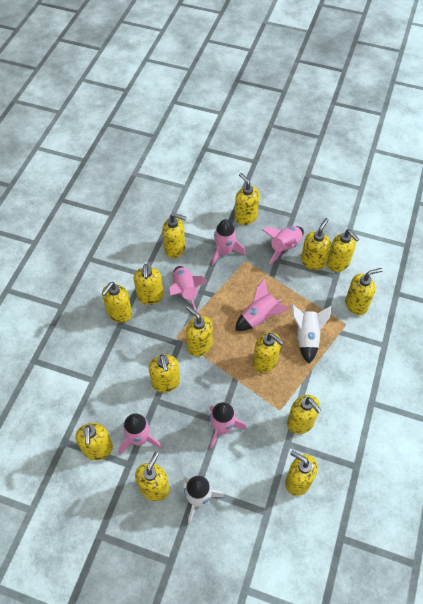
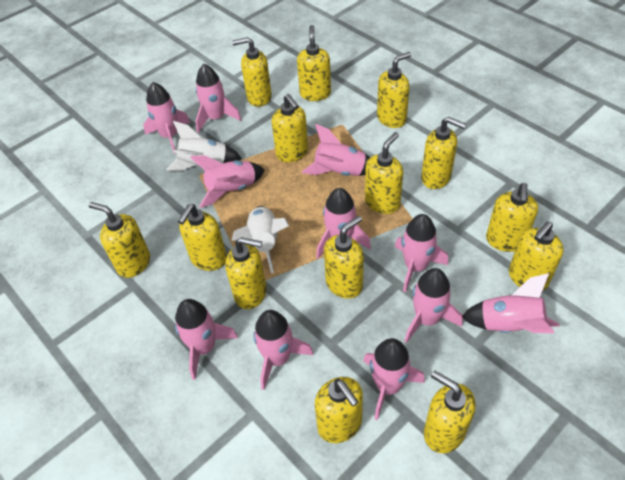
pink rocket: [119,413,162,454] [169,266,207,312] [209,402,247,449] [212,219,245,266] [235,278,290,331] [262,226,304,264] = 6 -> [143,82,190,154] [175,299,238,380] [190,155,264,208] [196,64,242,133] [253,310,314,390] [302,124,371,176] [316,188,371,258] [363,338,425,420] [395,214,448,292] [405,268,463,343] [462,273,560,333] = 11

